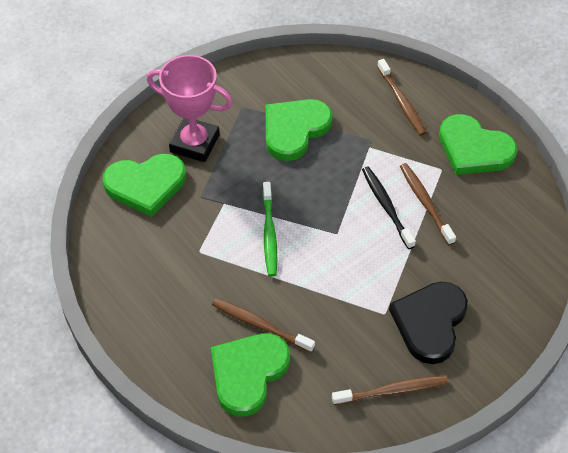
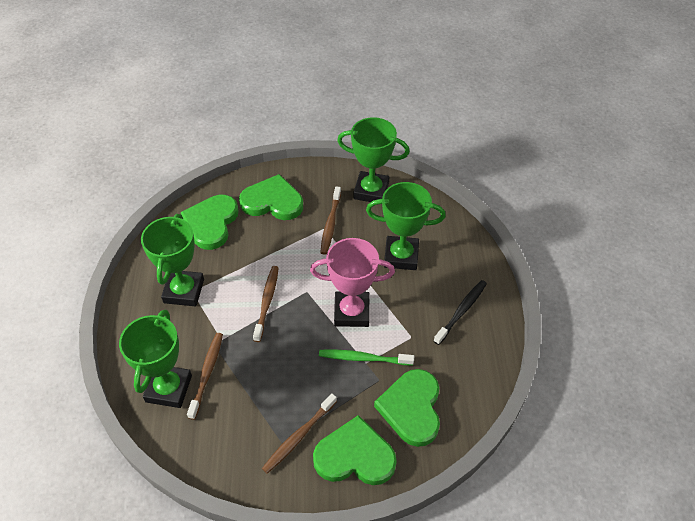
black heart: [389,282,468,364] = 1 -> none = 0
green trophy: none = 0 -> [119,310,192,408] [141,214,204,306] [337,117,410,202] [366,182,446,270] = 4

